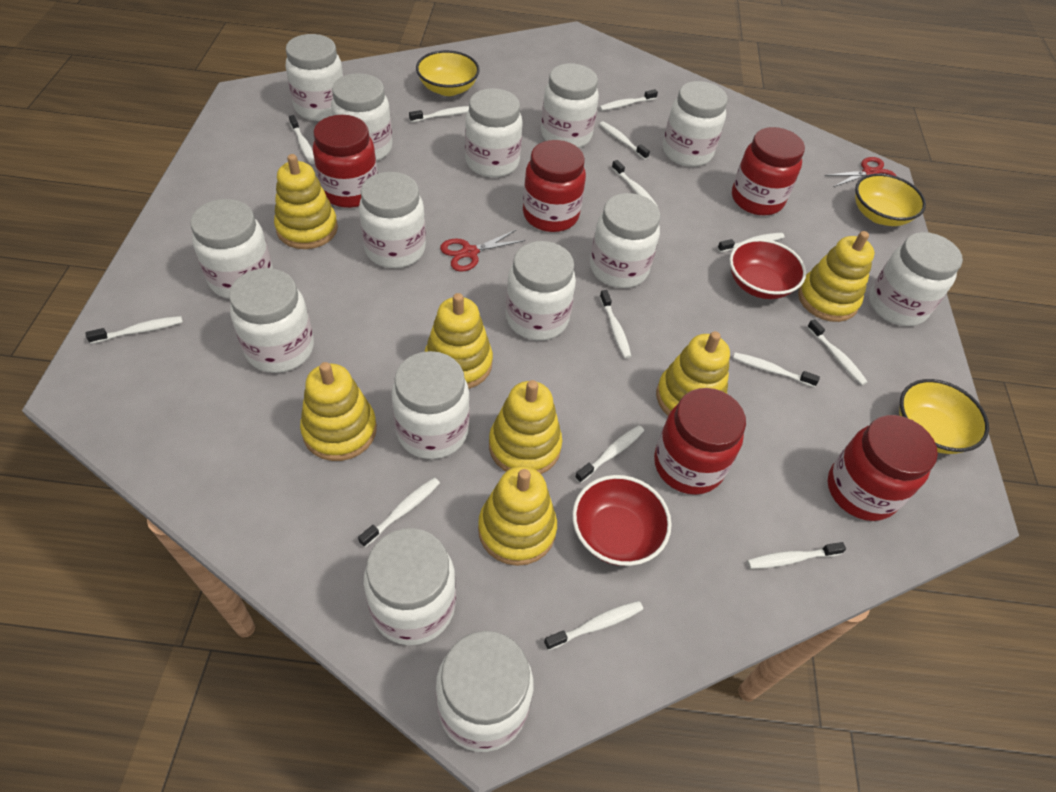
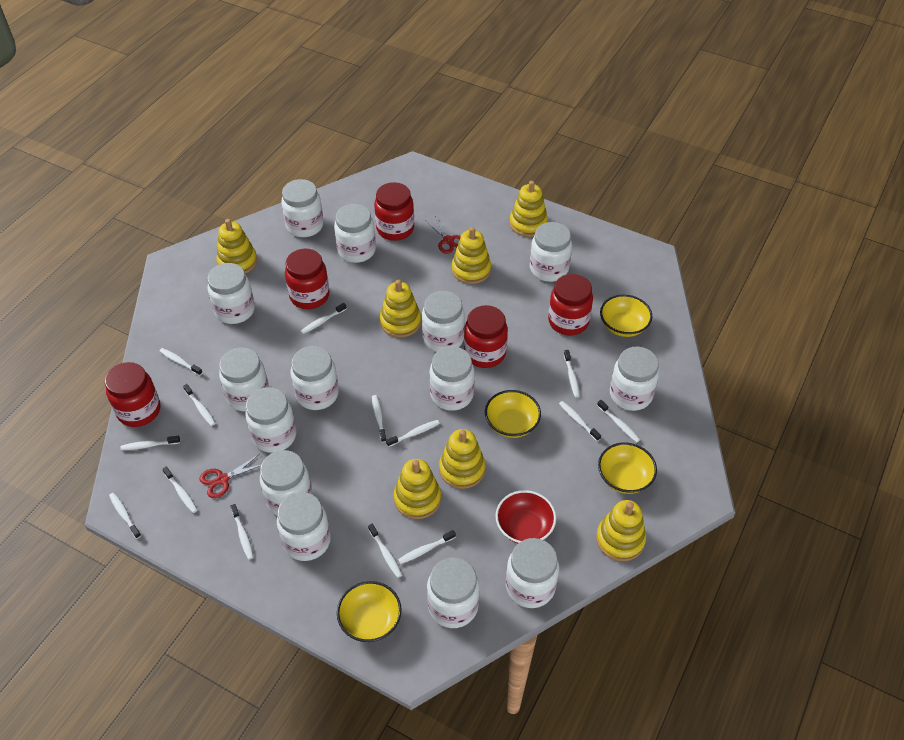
red bowl: [572,475,672,566] [730,239,806,299] = 2 -> [495,490,556,543] = 1
yellow bowl: [416,50,480,96] [855,173,926,226] [899,379,989,454] = 3 -> [337,581,402,642] [485,390,541,438] [598,442,657,494] [600,295,652,337] = 4

